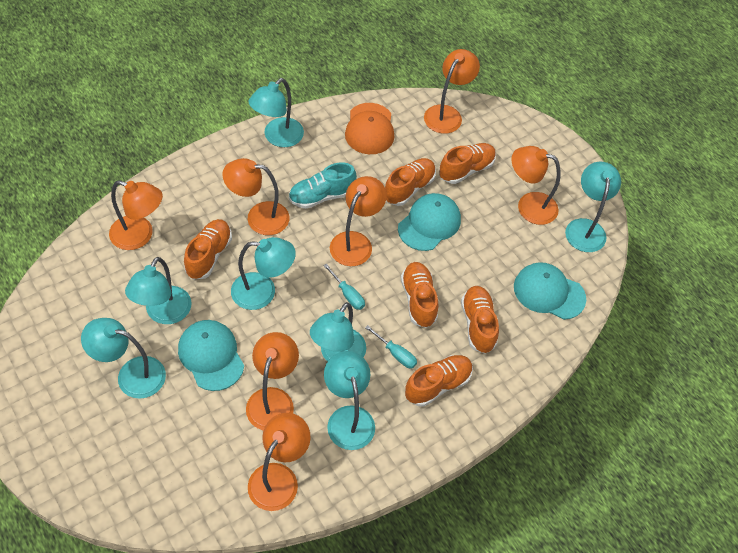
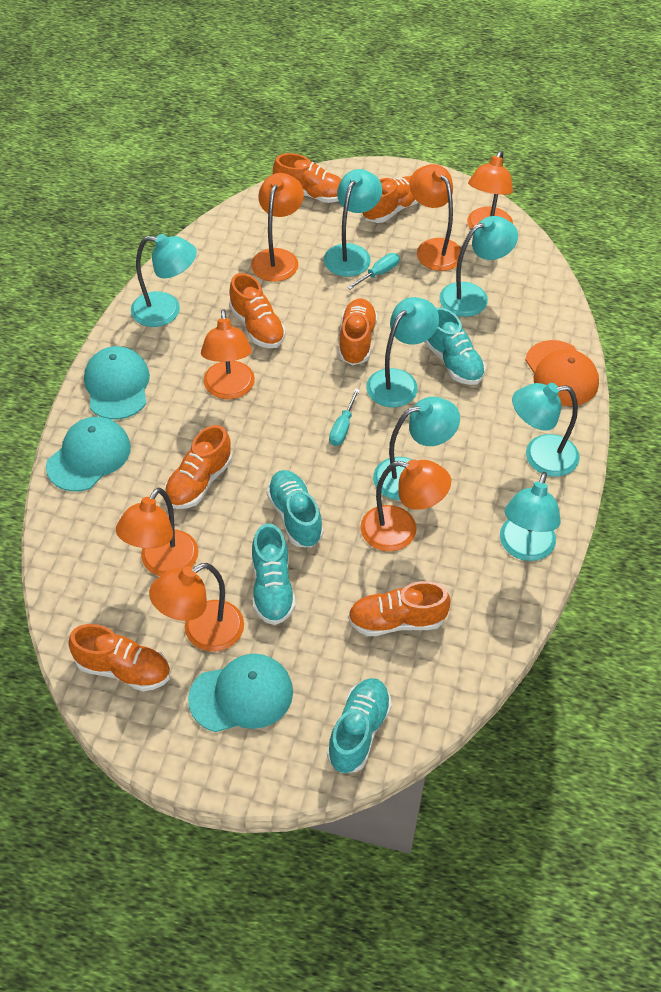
orange shoe: [184,219,232,279] [385,158,436,206] [401,262,439,328] [405,355,473,407] [439,143,496,184] [461,286,499,354] = 6 -> [68,624,170,691] [164,425,232,509] [229,273,286,348] [273,153,342,203] [339,298,378,365] [348,581,451,636] [363,176,419,223] = 7
turquoise shoe: [289,162,357,209] = 1 -> [252,523,296,625] [266,470,324,547] [327,678,392,773] [424,307,485,385] = 4

